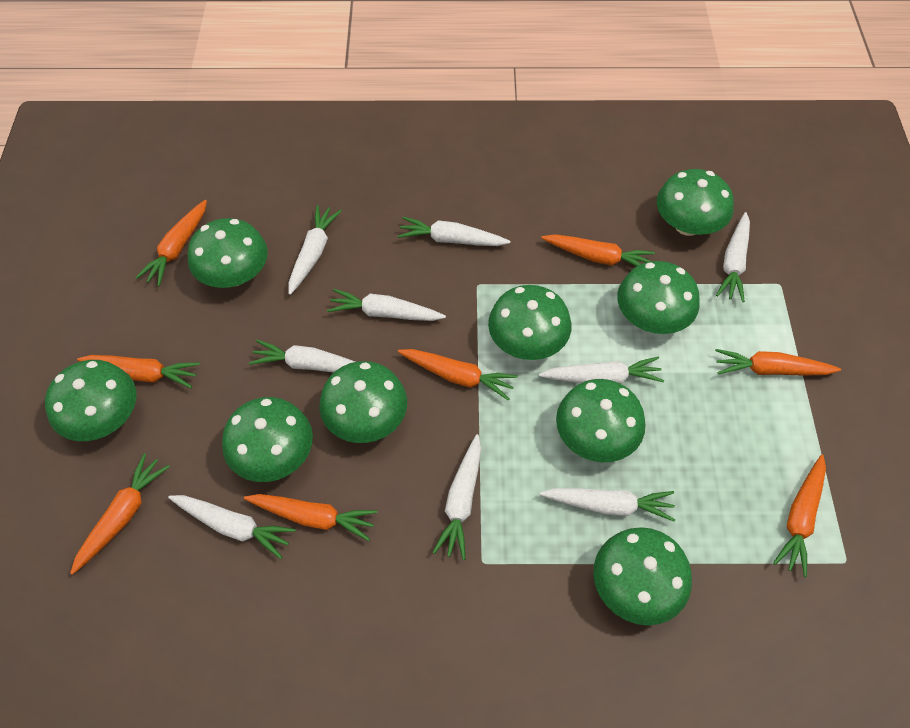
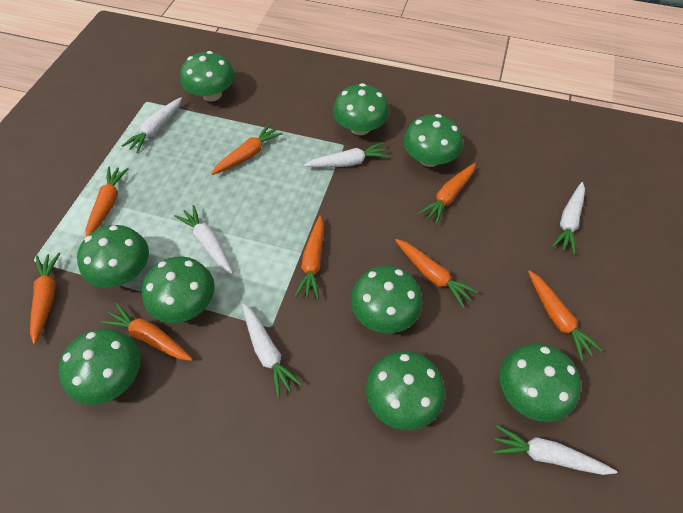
white carrot: [168,495,296,559] [249,340,355,373] [289,205,342,295] [327,289,446,321] [398,217,510,246] [432,434,481,560] [539,356,664,384] [540,488,675,522] [716,212,750,302] = 9 -> [122,98,182,153] [175,205,233,274] [242,304,302,398] [303,142,389,168] [493,425,617,475] [552,182,585,255] = 6

